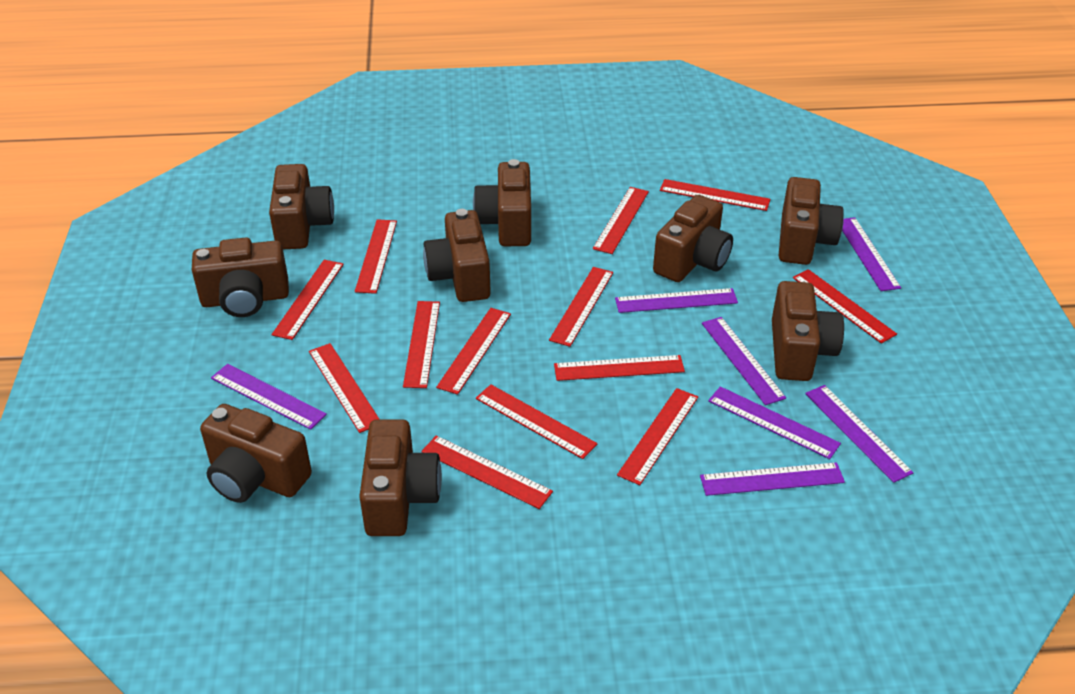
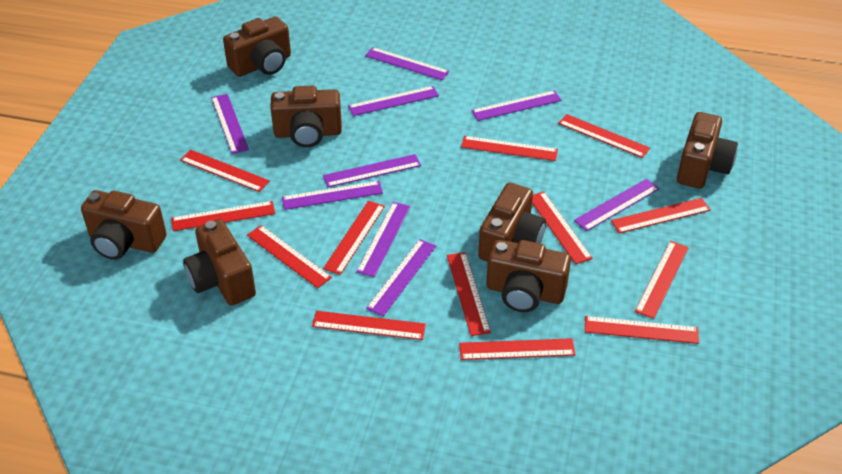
brown camera: [192,237,289,317] [200,404,312,503] [269,164,334,249] [359,419,442,536] [423,209,491,302] [473,159,531,246] [653,195,733,282] [772,281,844,381] [779,177,844,265] = 9 -> [81,190,167,260] [183,219,256,305] [223,16,291,77] [270,86,342,147] [478,183,546,262] [486,239,571,312] [677,112,738,189] = 7
purple ruler: [211,364,327,430] [615,288,738,313] [700,462,845,496] [702,317,786,405] [708,386,841,459] [805,385,914,483] [842,217,901,291] = 7 -> [211,94,249,154] [282,181,383,210] [323,154,421,187] [348,86,439,116] [356,202,410,277] [365,47,450,80] [366,239,436,316] [471,90,562,121] [574,179,659,231] = 9

